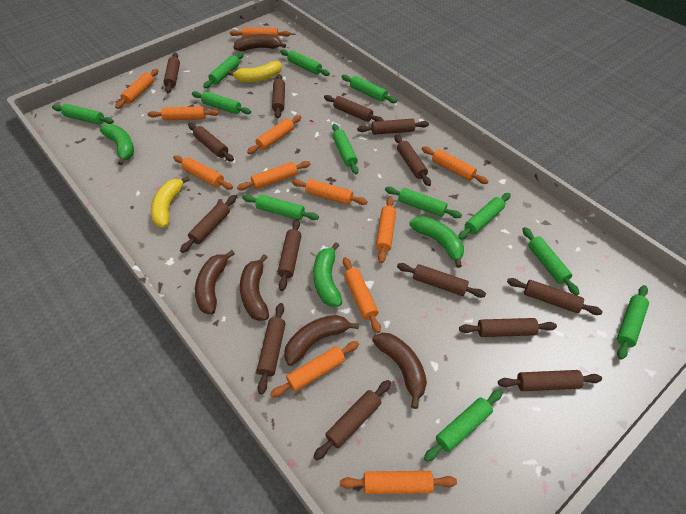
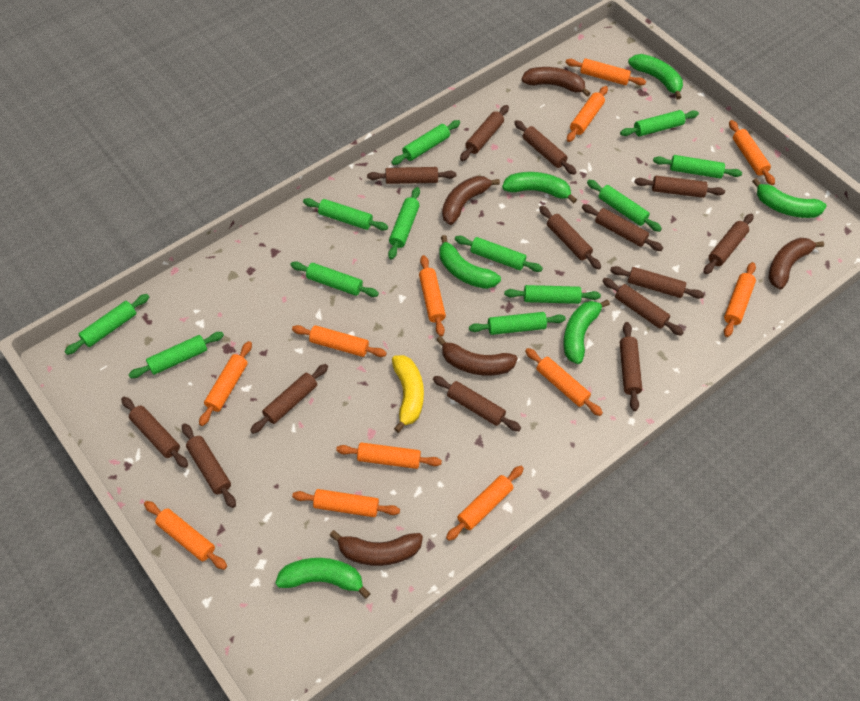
green banana: [100,124,134,165] [313,242,342,307] [409,216,464,268] = 3 -> [275,558,371,599] [439,235,501,289] [502,172,577,204] [563,300,610,364] [628,54,683,100] [752,178,827,218] = 6
yellow banana: [151,176,190,228] [227,61,282,82] = 2 -> [392,355,424,433] = 1

